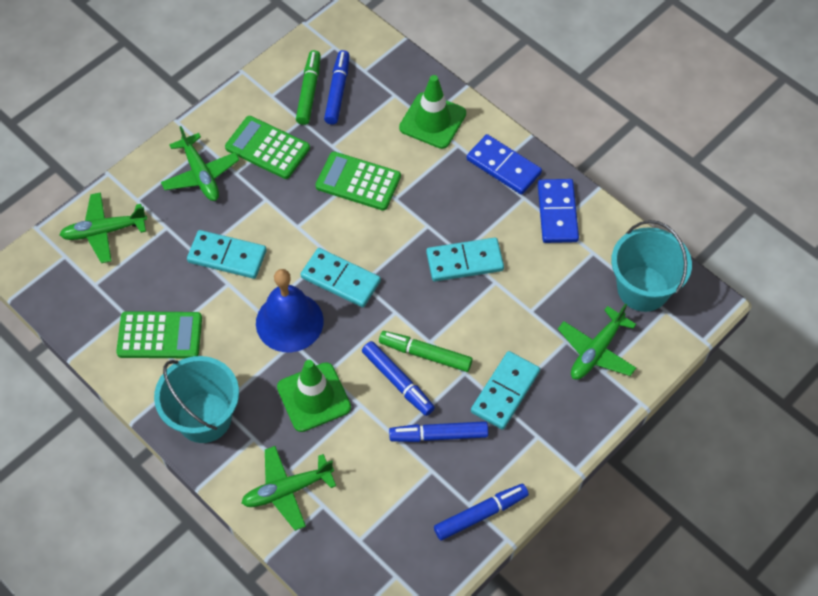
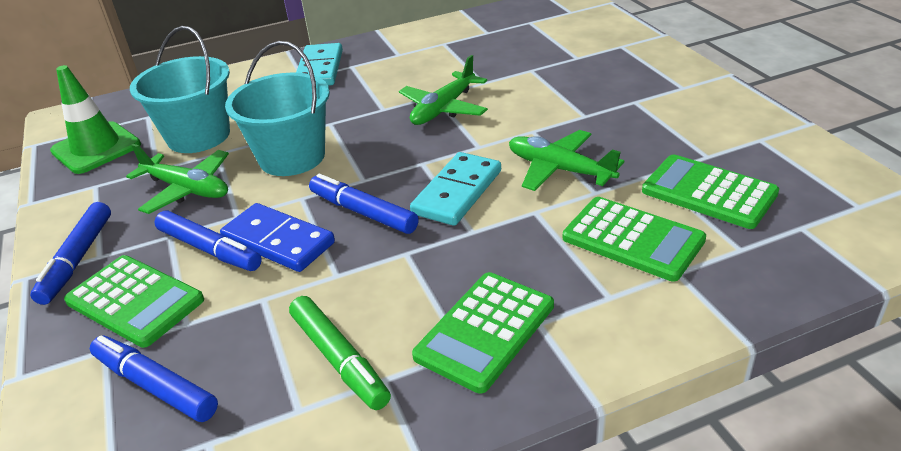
blue bell: [256,269,324,352] = 1 -> none = 0
blue domino: [467,134,542,195] [538,179,579,243] = 2 -> [220,203,335,272] = 1
green calculator: [116,311,202,358] [225,116,310,179] [315,152,401,211] = 3 -> [64,255,204,348] [412,272,554,394] [563,197,706,282] [642,155,779,229] = 4
green marker: [296,50,321,125] [379,331,473,372] = 2 -> [289,296,391,410] = 1
green plane: [59,192,147,263] [161,126,240,201] [241,446,336,531] [558,303,636,380] = 4 -> [126,144,229,214] [399,55,488,125] [509,130,624,191] = 3
green traffic cone: [277,360,351,432] [399,75,466,149] = 2 -> [50,65,141,174] = 1
turquoise domino: [187,230,267,279] [301,248,381,307] [426,237,504,281] [471,351,540,430] = 4 -> [296,43,343,86] [410,152,501,226] = 2

